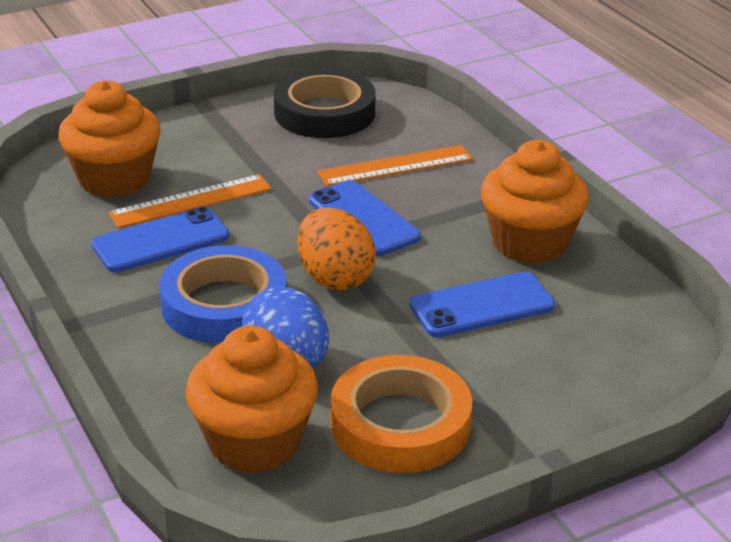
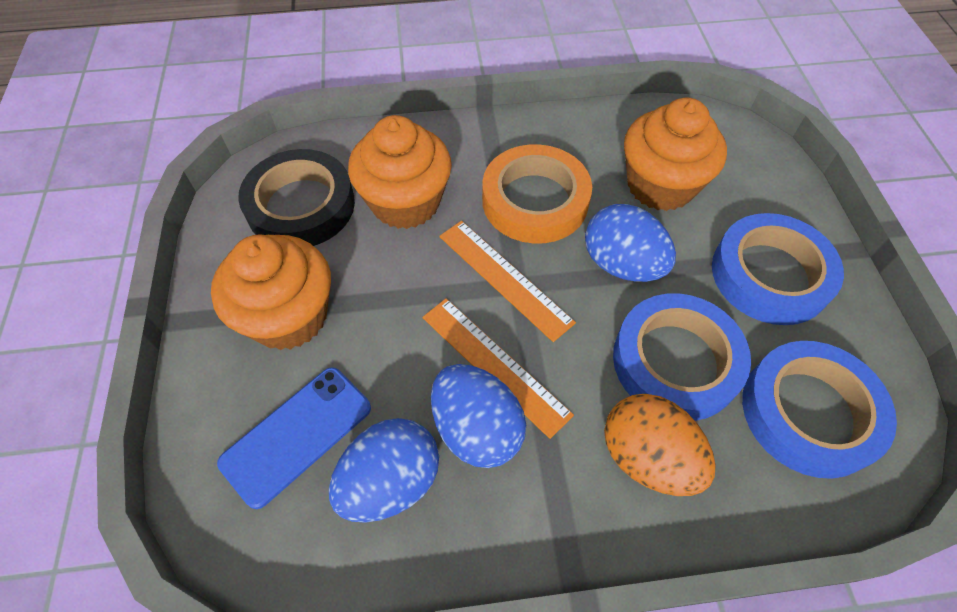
blue egg: [242,287,329,368] = 1 -> [329,418,439,523] [431,364,526,468] [585,204,676,282] = 3
blue phone: [92,207,229,272] [309,180,421,256] [410,272,555,337] = 3 -> [217,367,371,509] = 1
blue tape: [159,245,287,344] = 1 -> [613,293,751,421] [712,213,844,325] [742,341,897,479] = 3

